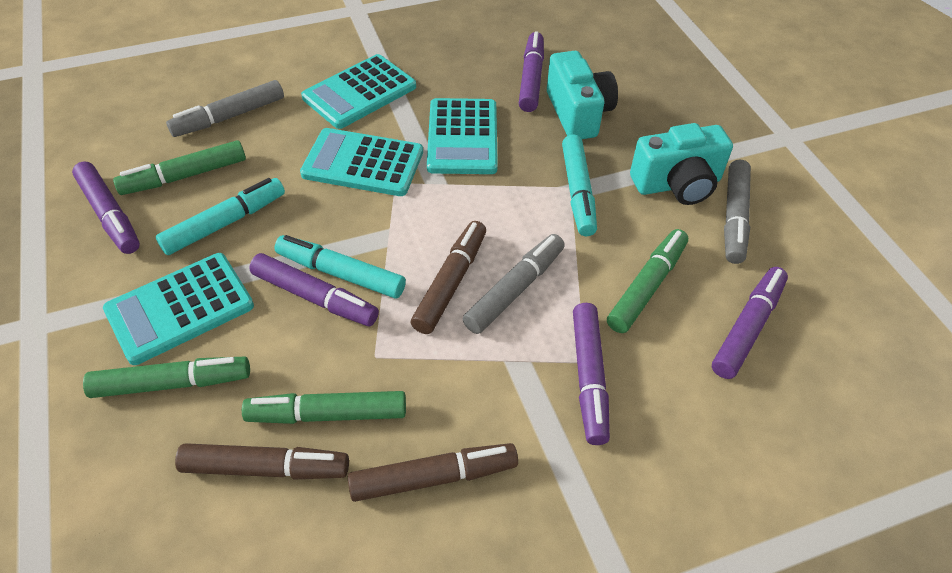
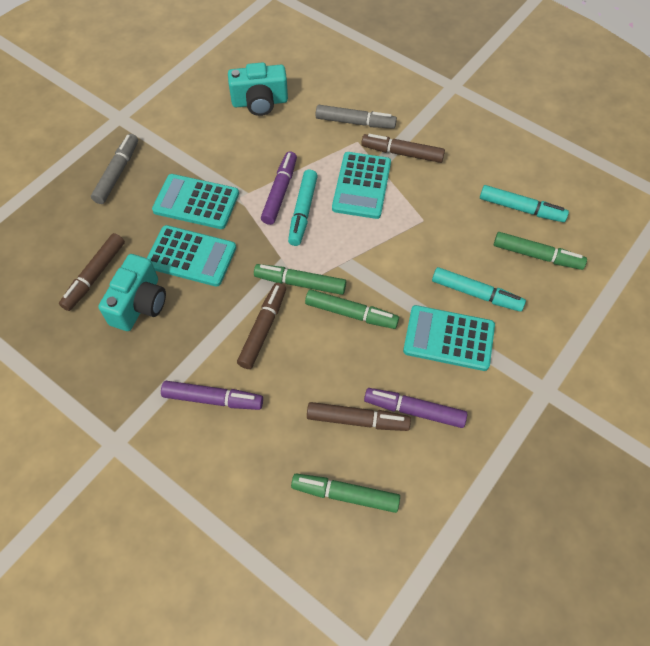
brown marker: [175,443,349,480] [348,443,518,502] [411,221,486,334] = 3 -> [59,233,125,311] [237,283,286,369] [307,402,411,431] [361,134,445,163] = 4
grey marker: [166,80,284,137] [463,234,565,334] [724,160,751,264] = 3 -> [91,134,138,204] [315,105,397,129] = 2
purple marker: [72,161,140,254] [249,253,379,326] [519,31,544,112] [573,303,610,445] [712,267,788,379] = 5 -> [161,381,263,410] [261,151,297,225] [364,388,467,428] = 3

